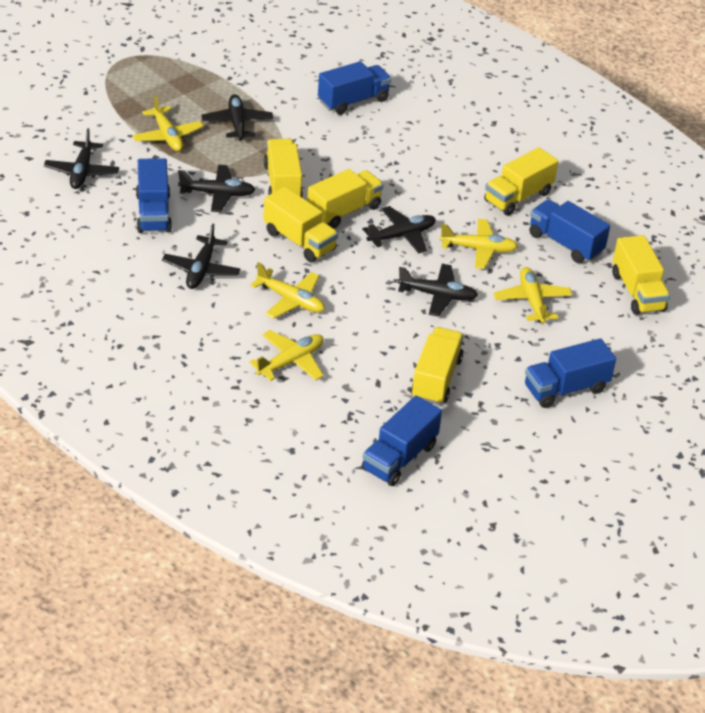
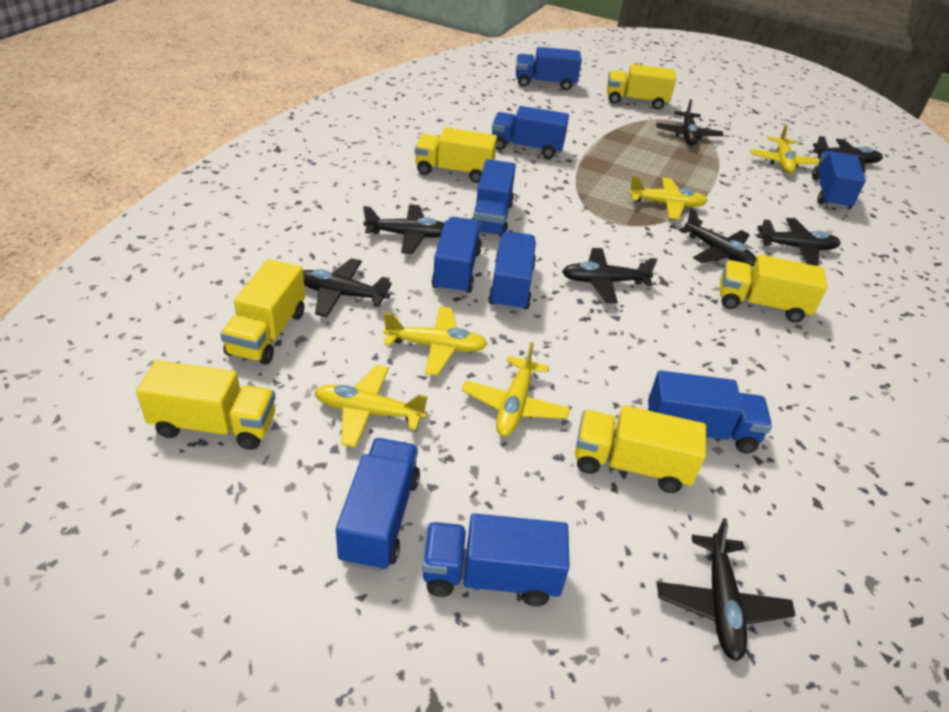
black plane: [44,128,119,189] [162,224,241,289] [178,165,255,212] [201,94,273,141] [363,206,436,254] [397,264,478,317] = 6 -> [303,258,392,317] [363,204,444,254] [562,248,657,303] [656,99,724,145] [657,518,796,661] [679,208,757,267] [757,218,841,266] [813,136,883,173] = 8
blue truck: [136,158,172,233] [318,61,391,114] [362,396,442,486] [525,338,616,408] [529,199,610,263] = 5 -> [336,438,420,571] [422,513,570,606] [431,217,482,295] [472,159,516,237] [488,231,536,311] [492,106,569,158] [516,47,582,90] [648,370,772,453] [812,151,866,210] = 9

